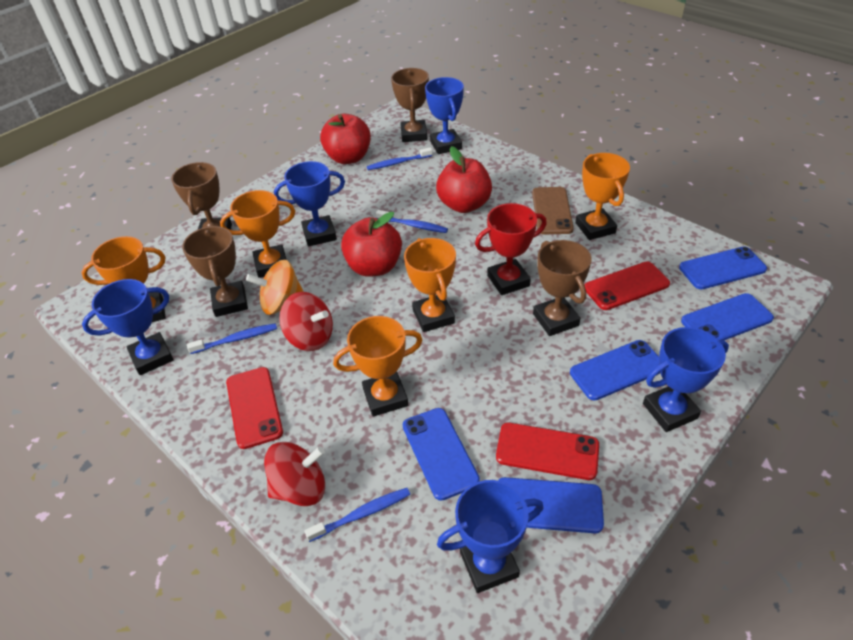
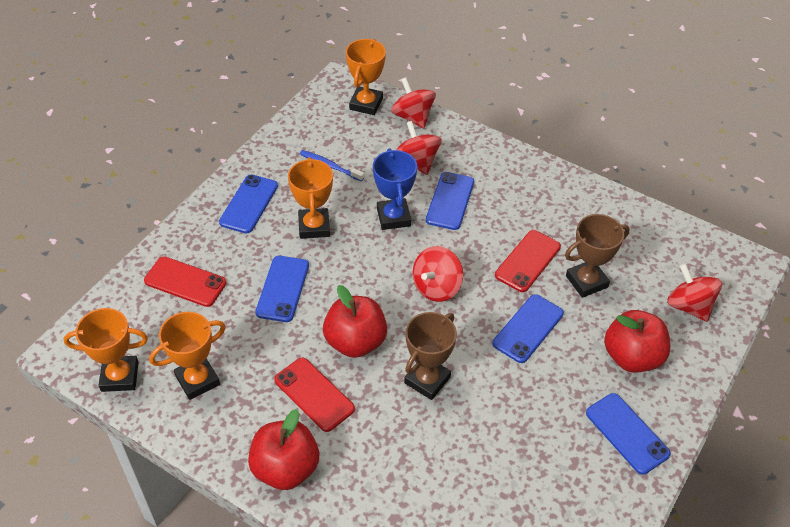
blue toothbrush: [187,323,277,354] [304,488,410,542] [367,147,432,170] [376,210,448,233] = 4 -> [300,150,364,181] = 1
blue trophy: [82,279,173,375] [274,161,345,246] [425,77,464,154] [437,480,544,593] [643,327,729,432] = 5 -> [373,149,417,230] = 1
brown phone: [532,187,574,234] = 1 -> none = 0
brown trophy: [171,162,232,230] [182,226,248,317] [391,68,429,142] [533,240,591,336] = 4 -> [404,312,457,400] [565,214,630,298] = 2
orange spinning top: [246,260,304,315] = 1 -> none = 0
orange trophy: [81,236,166,322] [220,190,295,278] [333,316,423,417] [404,238,456,332] [575,153,630,240] = 5 -> [64,308,148,392] [149,312,226,400] [288,157,333,239] [346,39,386,115] = 4
red spinning top: [264,442,325,506] [279,292,333,351] = 2 -> [391,77,436,128] [396,121,442,175] [413,246,463,302] [667,264,722,322] = 4
red trophy: [475,203,547,295] = 1 -> none = 0

